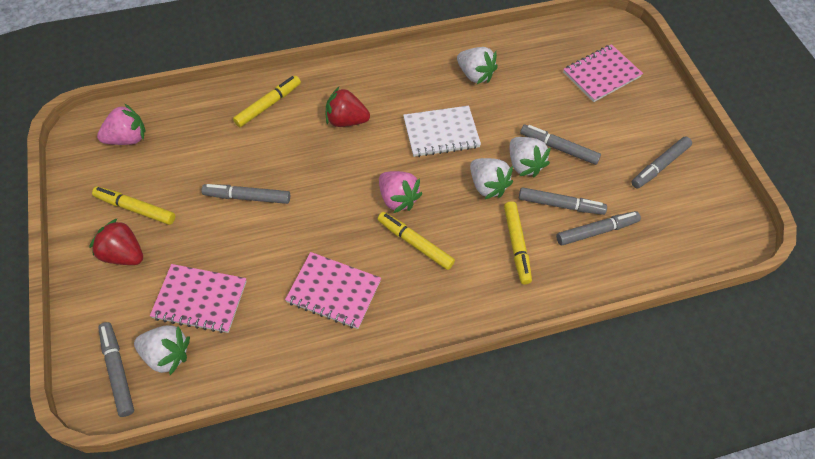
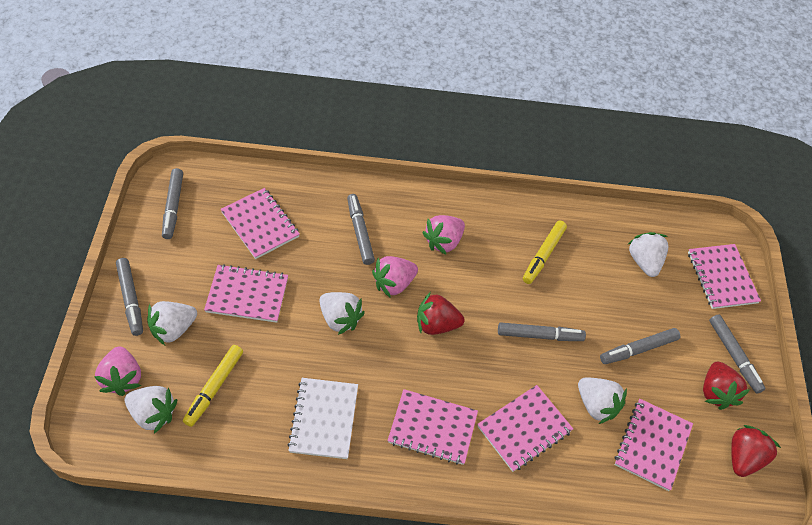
pink notebook: [150,264,247,333] [285,252,381,329] [563,44,643,102] = 3 -> [204,264,288,323] [220,188,300,259] [387,389,478,465] [477,385,573,472] [615,399,693,491] [688,244,761,309] = 6
pink strawberry: [97,103,146,145] [379,171,422,213] = 2 -> [94,346,141,396] [372,256,418,298] [422,215,465,255] = 3
red strawberry: [89,218,143,265] [326,87,370,127] = 2 -> [417,292,465,335] [703,362,750,410] [731,425,781,477] = 3
white strawberry: [134,326,190,375] [457,47,498,84] [470,158,513,199] [510,137,551,177] = 4 -> [124,386,177,434] [147,301,197,345] [319,292,365,335] [578,377,627,424] [628,232,668,277] = 5
yellow marker: [92,186,175,225] [233,76,301,127] [377,212,455,270] [504,201,532,284] = 4 -> [183,345,243,427] [523,221,567,284] = 2

